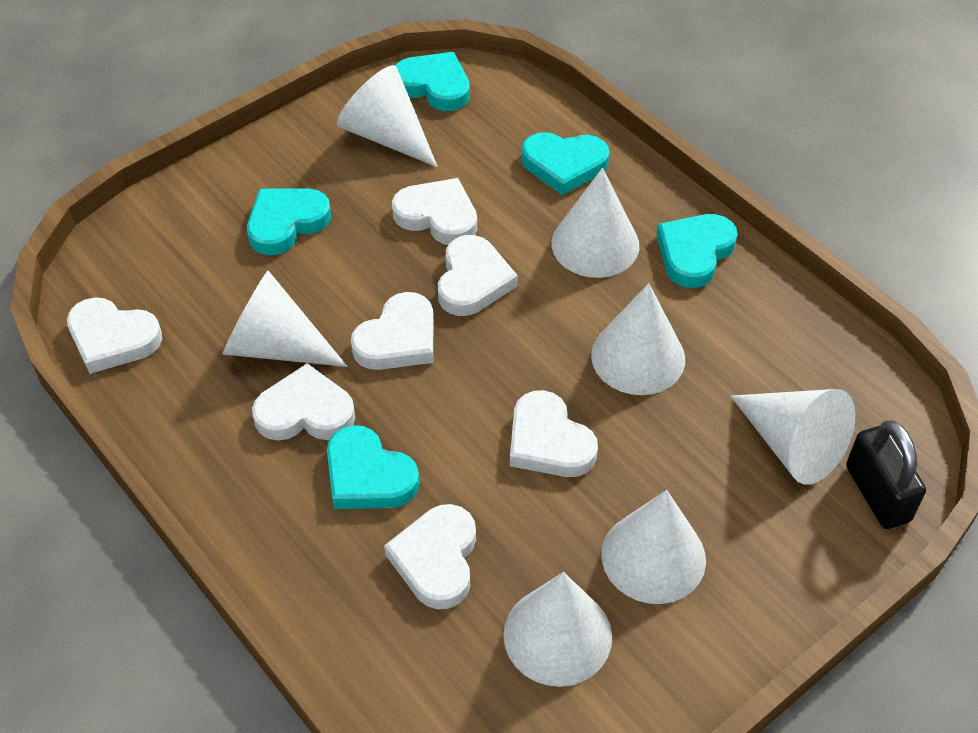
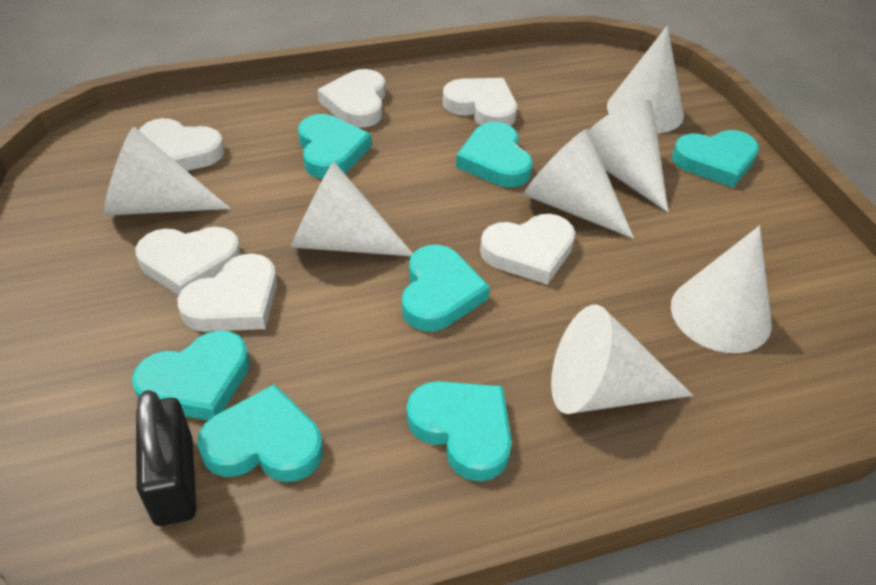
turquoise heart: [247,189,331,255] [327,425,419,509] [395,52,470,111] [522,132,610,195] [656,214,738,288] = 5 -> [132,330,250,420] [197,384,323,482] [298,114,372,179] [402,245,490,331] [407,381,512,482] [456,122,533,187] [672,130,759,188] = 7
white heart: [67,297,162,374] [252,363,355,440] [351,292,433,370] [384,504,476,609] [392,178,477,245] [438,235,518,316] [510,390,598,477] = 7 -> [135,227,241,295] [139,118,224,171] [178,254,277,332] [318,69,386,128] [443,78,517,126] [480,214,575,285] = 6

